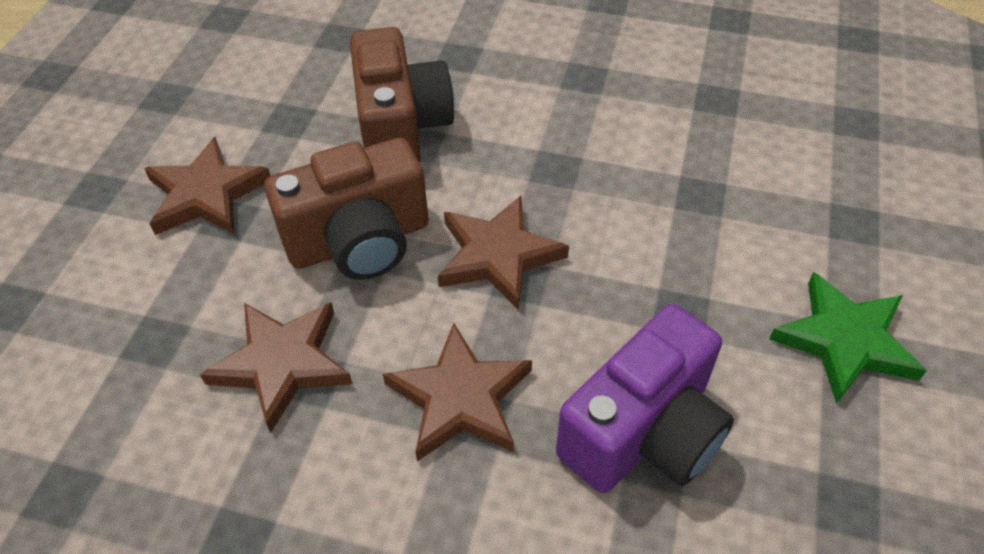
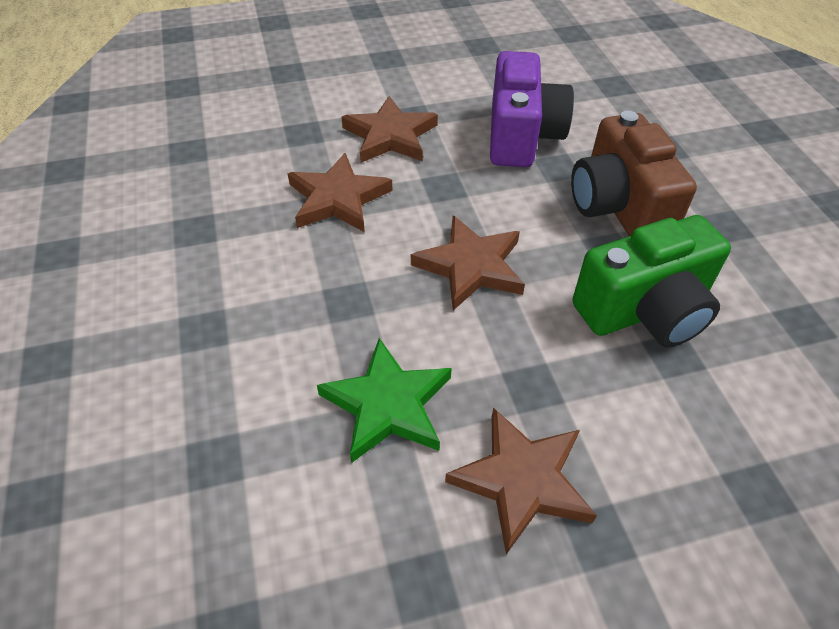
brown camera: [265,138,429,280] [350,27,454,163] = 2 -> [571,111,697,236] = 1
green camera: none = 0 -> [572,215,731,348] = 1

